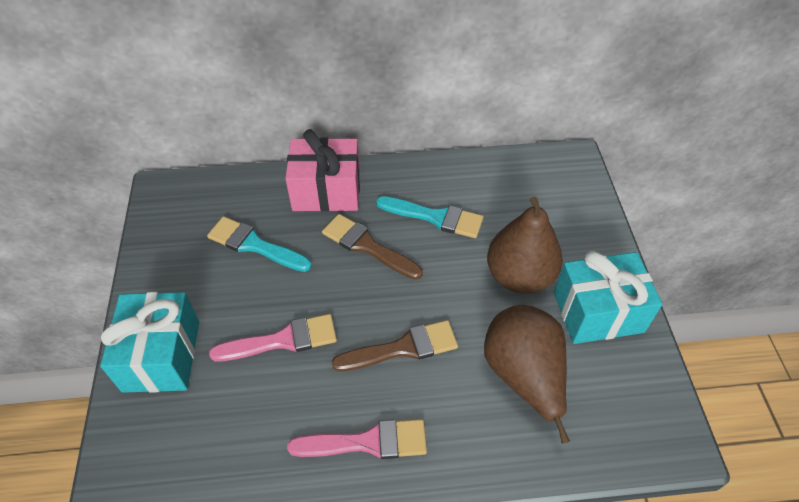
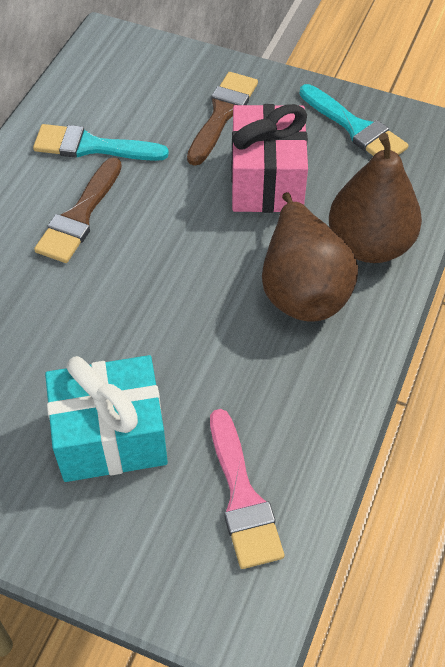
pink brush: [209,314,337,361] [287,419,427,459] = 2 -> [210,409,284,569] = 1
turquoise gift: [100,292,199,393] [554,251,662,344] = 2 -> [45,355,168,482] = 1

